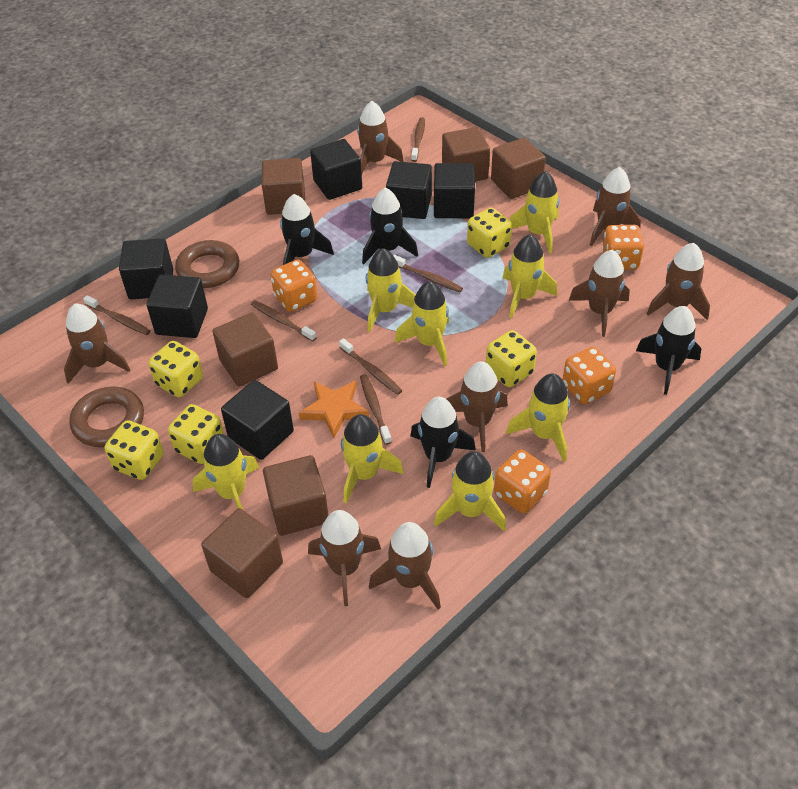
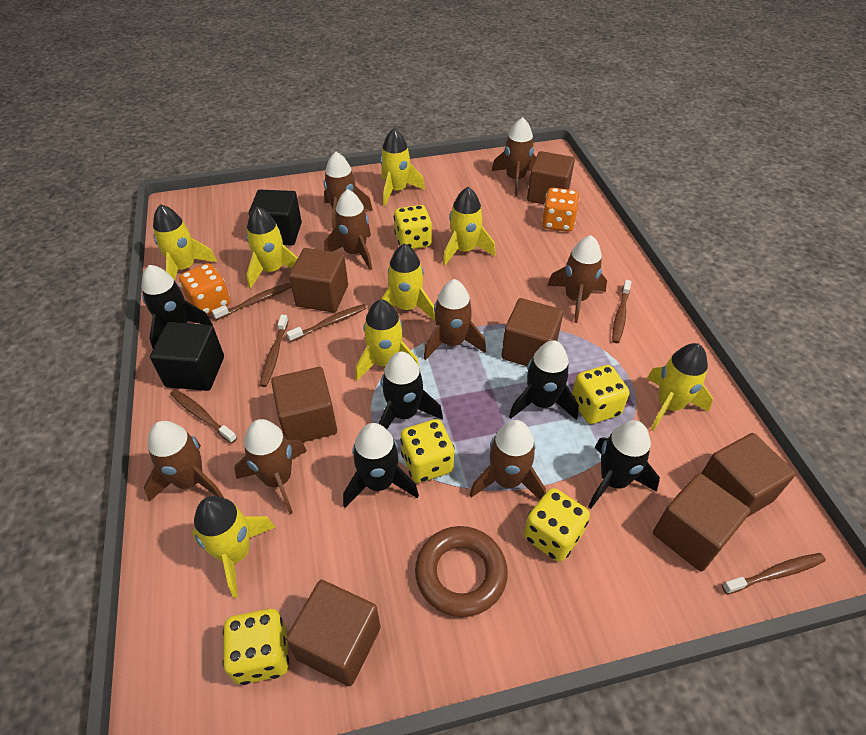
black cube: [119,238,173,299] [146,275,208,338] [221,380,294,460] [310,139,362,200] [386,161,432,219] [434,163,475,218] = 6 -> [150,322,224,391] [249,190,302,246] = 2
black rocket: [280,194,334,265] [362,188,418,264] [410,397,476,488] [636,306,701,395] = 4 -> [141,265,213,348] [343,423,419,508] [379,352,443,429] [509,340,579,420] [588,420,660,509] = 5
brown cube: [201,508,283,598] [213,312,278,387] [262,158,305,215] [263,455,329,536] [442,127,490,181] [491,138,546,199] = 6 -> [271,367,337,442] [286,580,380,686] [289,248,348,313] [501,298,563,366] [527,151,575,204] [653,473,751,571] [701,433,796,517] = 7
brown ring: [69,386,144,447] [175,240,239,288] = 2 -> [415,526,507,617] = 1
orange dice: [270,260,317,312] [494,449,551,514] [562,347,616,404] [602,225,644,270] = 4 -> [179,263,230,315] [541,188,580,232] = 2
orange star: [299,380,369,438] = 1 -> none = 0

